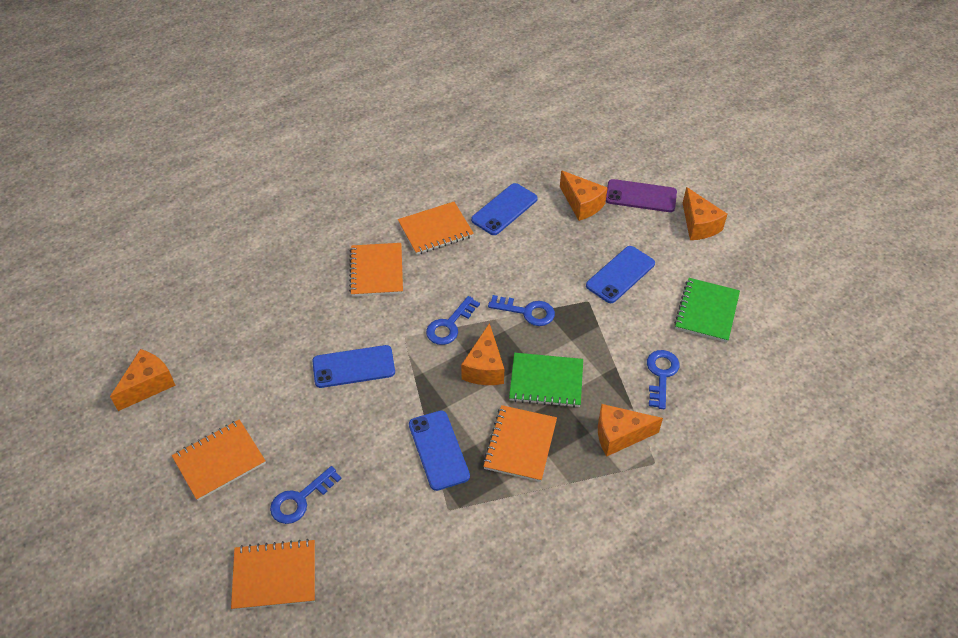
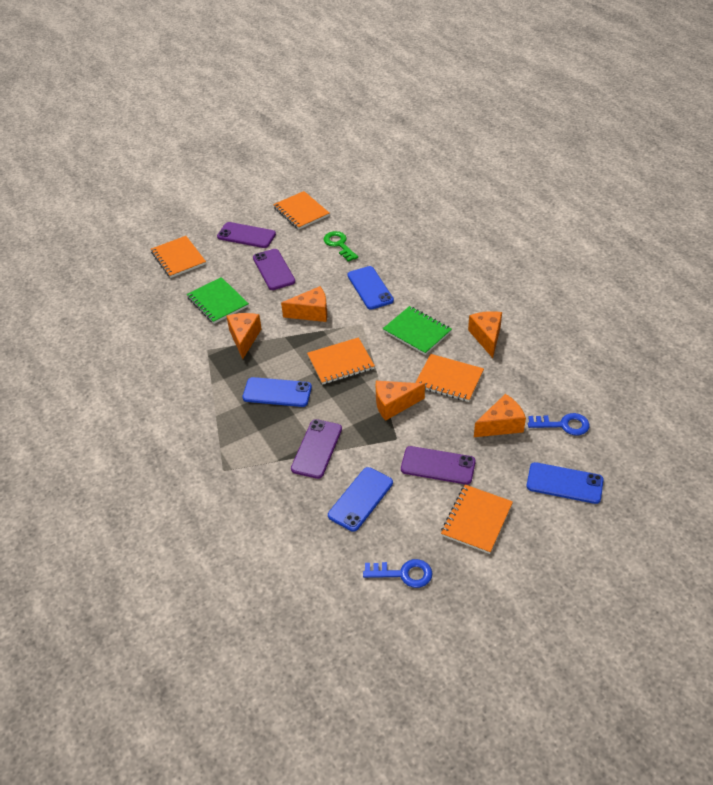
blue key: [270,466,342,524] [426,296,480,345] [488,295,555,326] [647,350,680,409] = 4 -> [363,559,432,588] [528,413,590,435] = 2
green key: none = 0 -> [324,231,358,262] = 1
purple phone: [606,179,677,212] = 1 -> [217,222,276,248] [253,249,295,290] [291,419,342,479] [401,446,476,485] = 4

